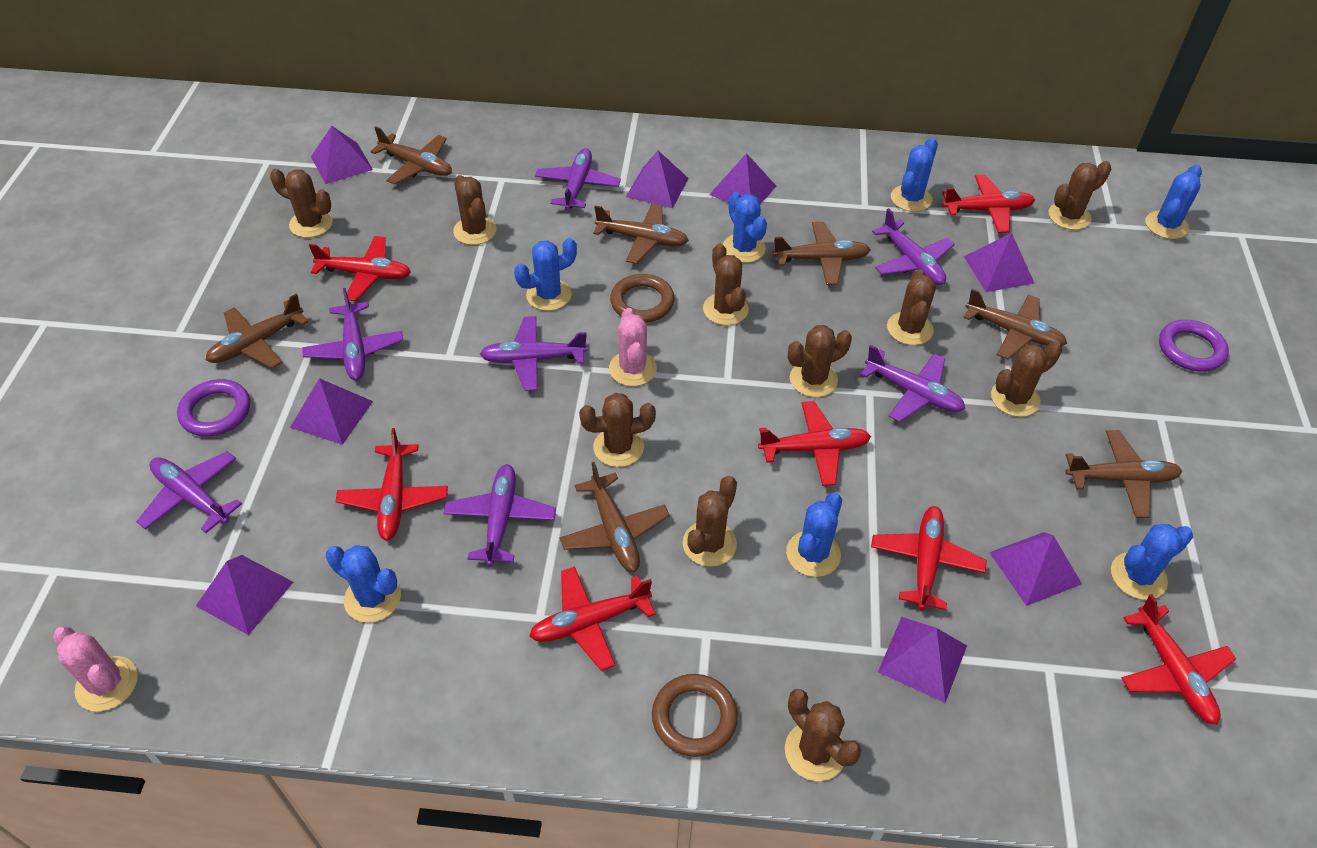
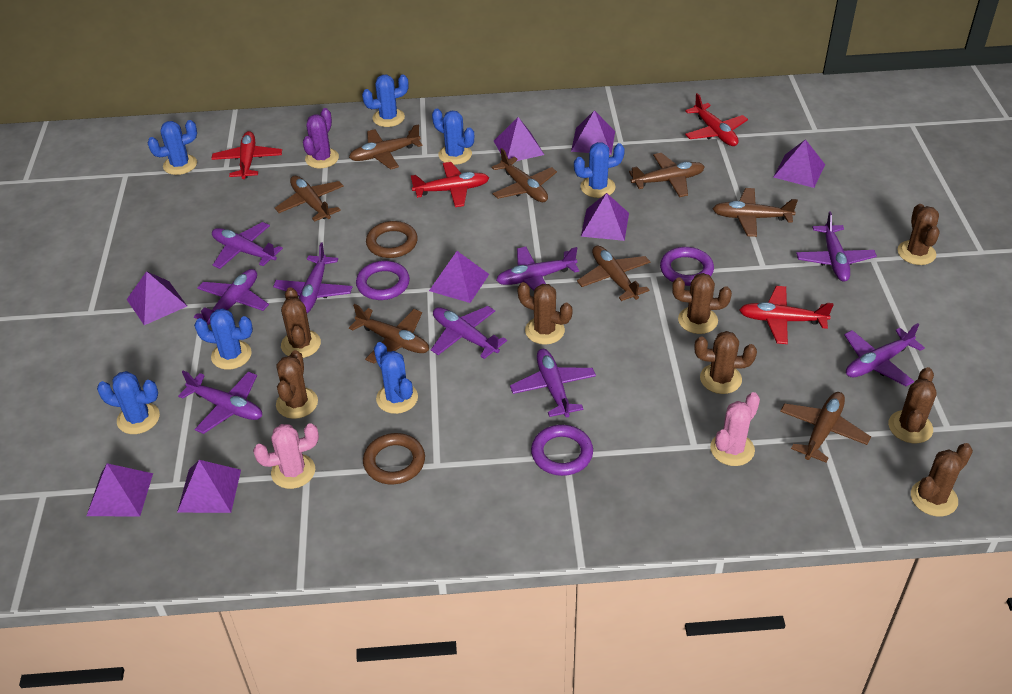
brown cactus: [270,169,333,238] [453,175,496,245] [579,393,656,467] [683,476,737,567] [703,243,749,325] [785,689,861,781] [788,325,852,397] [887,269,936,345] [991,341,1062,417] [1049,161,1111,230] = 10 -> [276,350,318,419] [281,287,321,358] [517,282,573,345] [672,273,732,334] [695,331,757,394] [888,367,937,443] [897,204,940,265] [911,443,973,517] = 8
brown plane: [206,294,308,368] [370,126,452,185] [559,462,670,572] [593,203,689,264] [773,222,871,285] [963,289,1067,360] [1065,430,1182,518] = 7 -> [275,176,344,222] [349,124,422,169] [349,304,429,364] [491,148,557,202] [577,246,650,301] [629,153,705,197] [713,188,798,237] [780,392,871,463] = 8
purple cactus: none = 0 -> [303,108,339,168] = 1
purple plane: [136,451,242,533] [302,288,403,380] [444,464,556,566] [480,316,588,391] [535,148,621,210] [860,345,965,422] [872,208,955,285] = 7 -> [178,371,262,434] [194,269,269,325] [212,222,283,269] [273,243,353,313] [431,306,507,359] [496,247,579,291] [510,349,596,417] [796,211,877,282] [844,323,925,386] = 9
purple ring: [177,379,250,437] [1159,320,1229,372] = 2 -> [356,261,410,300] [531,425,593,476] [660,247,714,286] = 3
red plane: [309,236,411,301] [335,428,448,541] [529,566,655,671] [758,401,871,486] [871,506,987,610] [942,175,1035,233] [1122,594,1236,725] = 7 -> [211,131,282,179] [411,162,489,207] [685,93,748,146] [739,286,834,344] = 4

